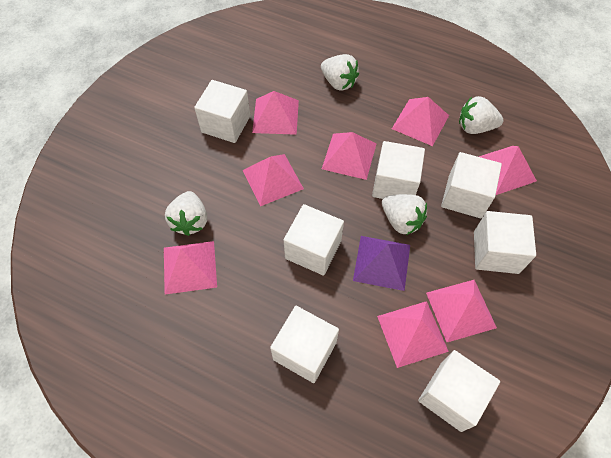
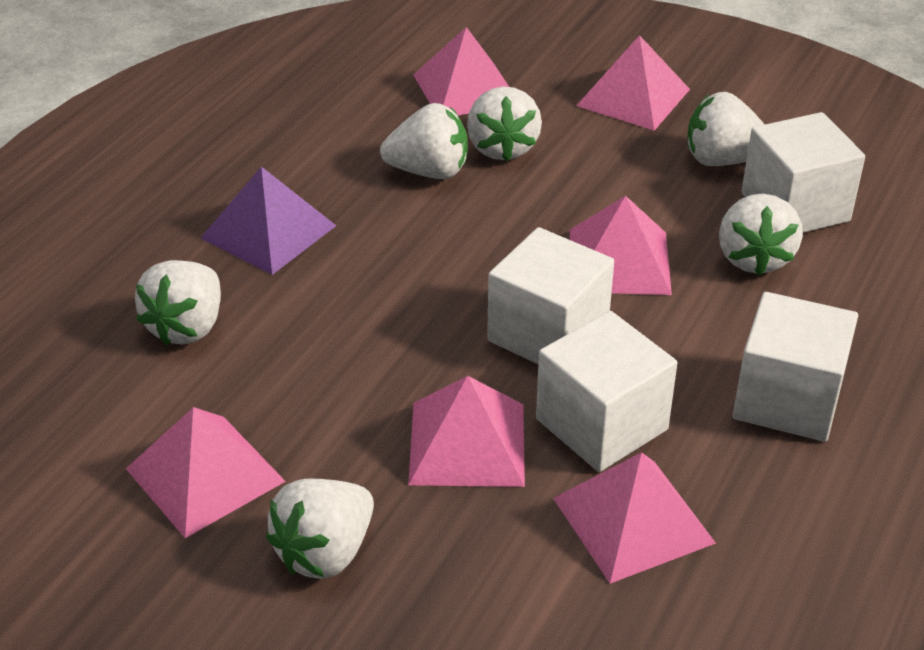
pink pyramid: [164,241,217,294] [243,154,304,206] [252,91,299,135] [322,132,376,180] [377,301,449,368] [392,97,449,146] [426,280,497,342] [479,146,537,195] = 8 -> [126,407,286,538] [408,376,525,487] [413,27,509,116] [553,452,716,584] [570,196,672,295] [576,35,690,131] = 6
white cube: [194,80,251,143] [270,306,339,383] [284,204,344,276] [372,141,425,199] [418,350,500,432] [441,152,502,218] [474,211,536,274] = 7 -> [487,227,614,364] [536,311,677,472] [733,292,858,442] [741,112,865,233] = 4
white strawberry: [165,191,207,236] [321,54,359,91] [382,194,427,235] [459,96,503,134] = 4 -> [135,260,221,345] [266,479,374,579] [380,103,468,179] [467,86,542,161] [687,92,765,166] [719,194,803,276] = 6

